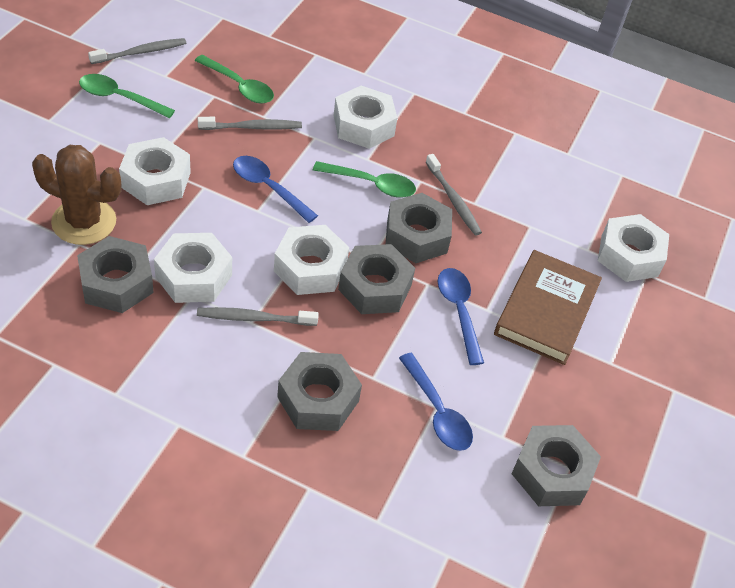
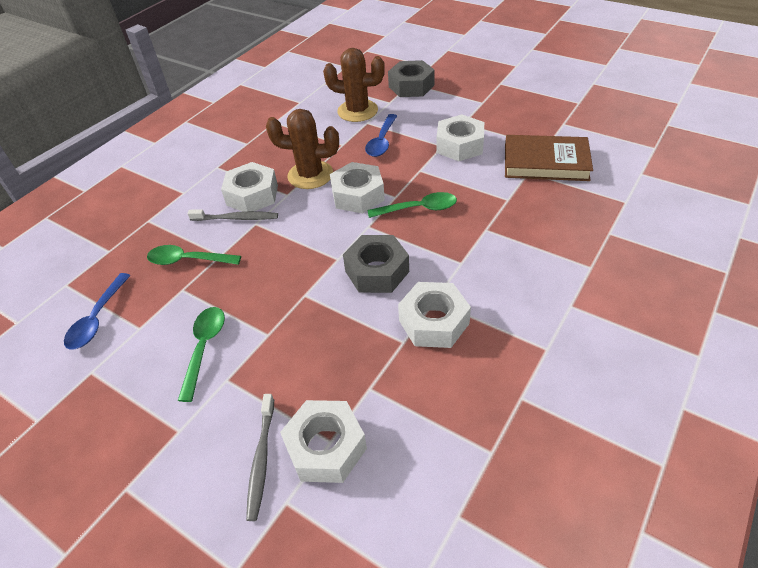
blue spoon: [233,156,318,223] [399,353,473,451] [438,268,484,365] = 3 -> [64,273,131,350] [365,114,397,157] = 2
brown cactus: [32,145,121,245] = 1 -> [266,109,339,189] [323,48,385,122] = 2
grey nut: [77,236,154,313] [277,352,362,431] [338,244,415,314] [386,193,452,263] [511,425,601,506] = 5 -> [343,235,409,293] [388,60,435,97] = 2
grey toothbrush: [88,38,186,64] [197,307,319,326] [198,117,302,130] [426,154,482,236] = 4 -> [188,209,278,221] [246,394,274,521] = 2

